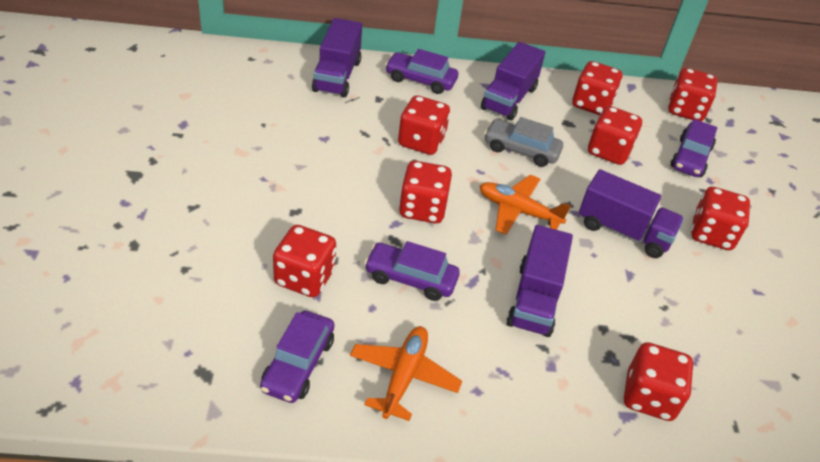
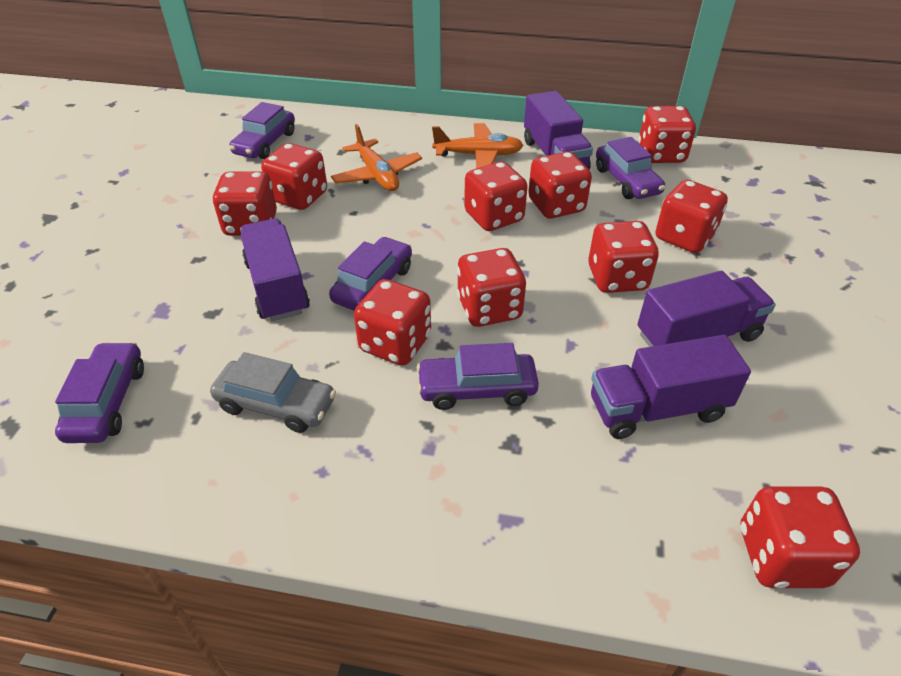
purple car: [260,311,334,403] [364,241,460,301] [385,49,458,94] [671,119,717,177] = 4 -> [55,342,144,443] [229,102,295,159] [329,237,412,311] [417,343,539,410] [596,137,665,199] = 5
red dice: [273,225,336,297] [398,95,450,155] [399,161,452,223] [572,61,623,115] [588,106,642,165] [624,342,694,421] [668,68,718,121] [691,187,750,250] = 8 -> [212,171,277,236] [261,143,327,210] [354,279,431,365] [457,248,526,327] [464,162,528,231] [528,152,592,219] [588,221,659,293] [638,106,696,163] [656,180,728,253] [741,486,860,588] = 10

